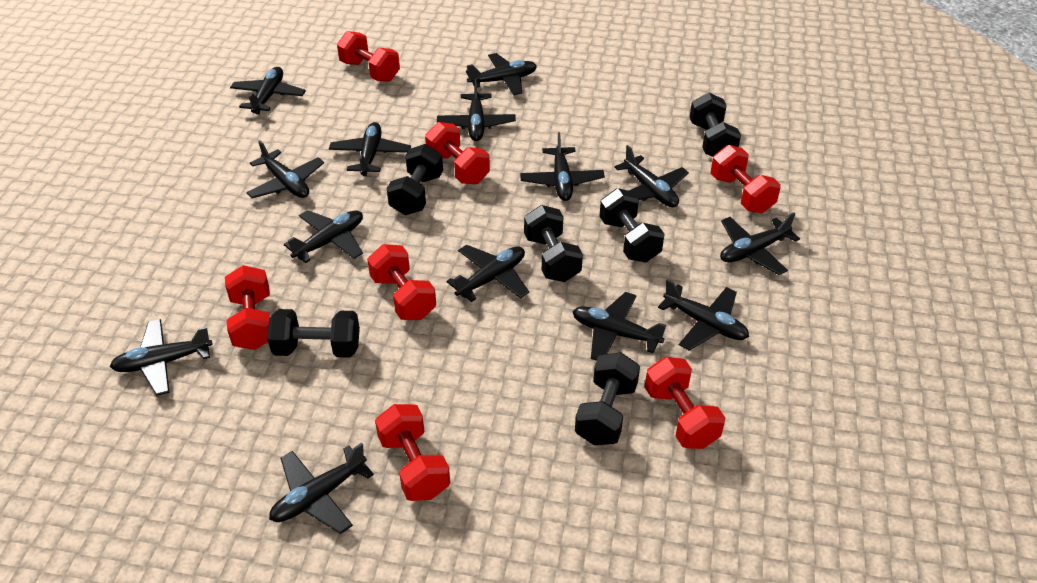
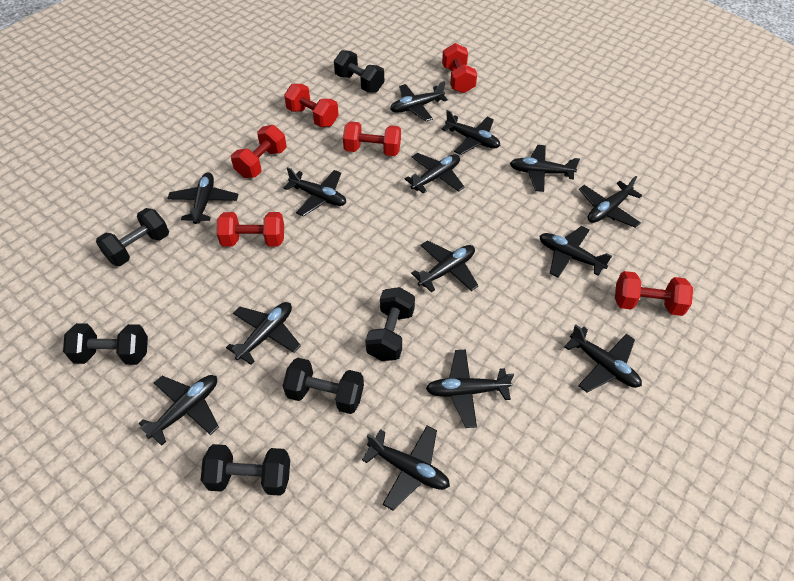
red dumbbell: [225,265,270,350] [337,31,400,82] [367,244,436,320] [375,404,450,501] [425,122,490,184] [645,357,725,449] [710,145,781,213] = 7 -> [216,212,284,247] [231,125,287,178] [284,84,339,127] [343,121,401,156] [442,43,477,93] [615,271,693,316] = 6

